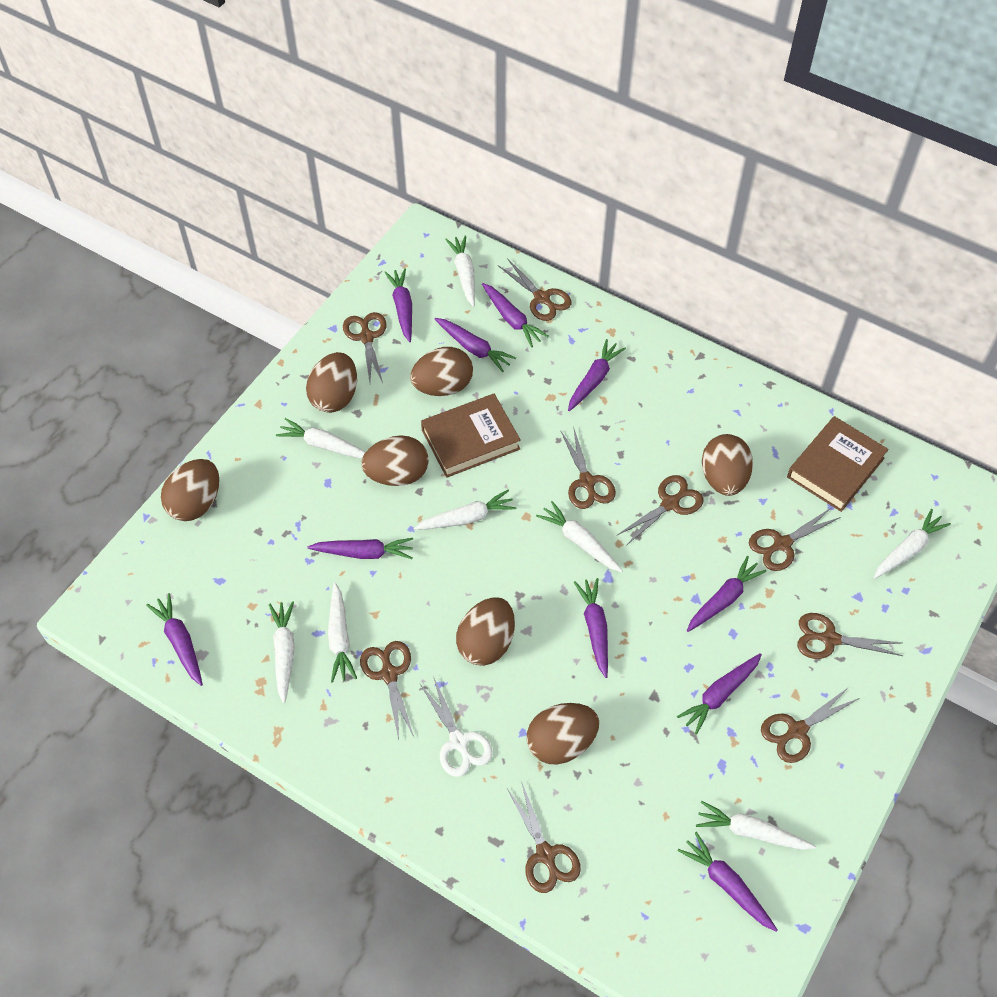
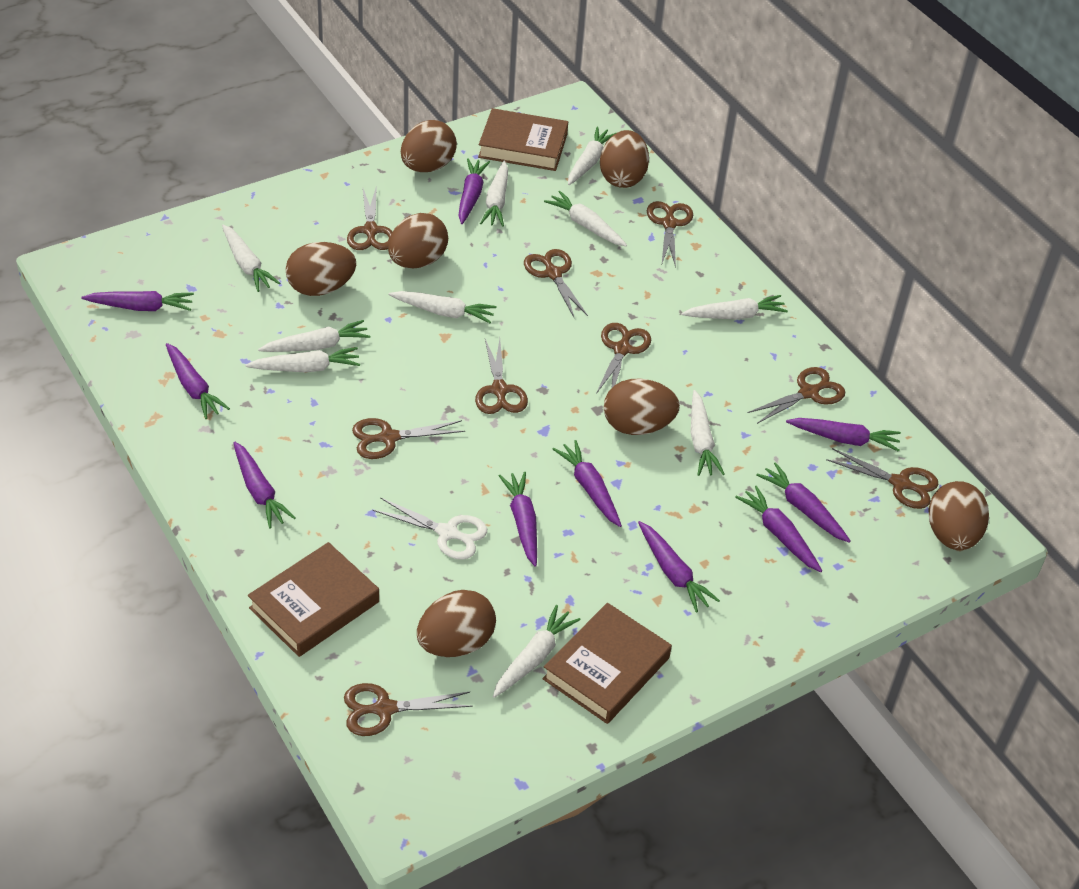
brown book: [421,394,521,478] [787,416,889,512] = 2 -> [248,542,379,657] [478,108,568,171] [543,603,672,724] = 3
white carrot: [269,601,295,703] [276,418,366,458] [328,582,357,683] [414,490,516,530] [445,235,475,307] [536,501,623,572] [696,801,816,850] [873,509,951,579] = 8 -> [222,224,280,292] [246,347,360,372] [258,320,370,352] [389,291,496,323] [480,161,508,227] [493,605,581,698] [544,191,627,246] [568,127,616,185] [681,295,788,319] [691,390,725,476] = 10

